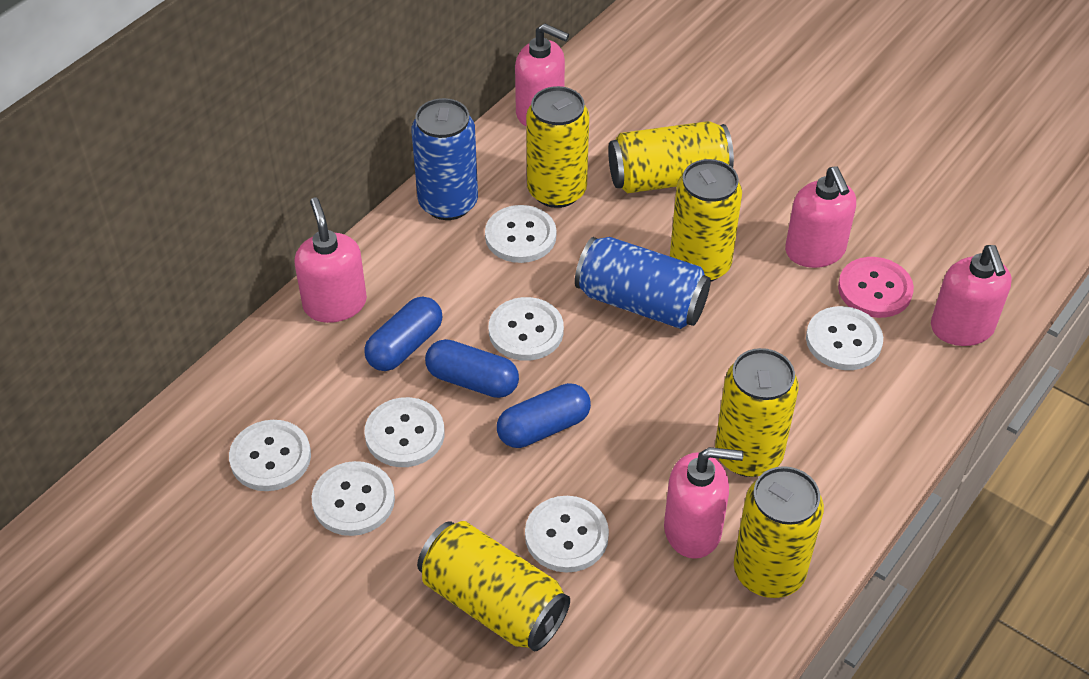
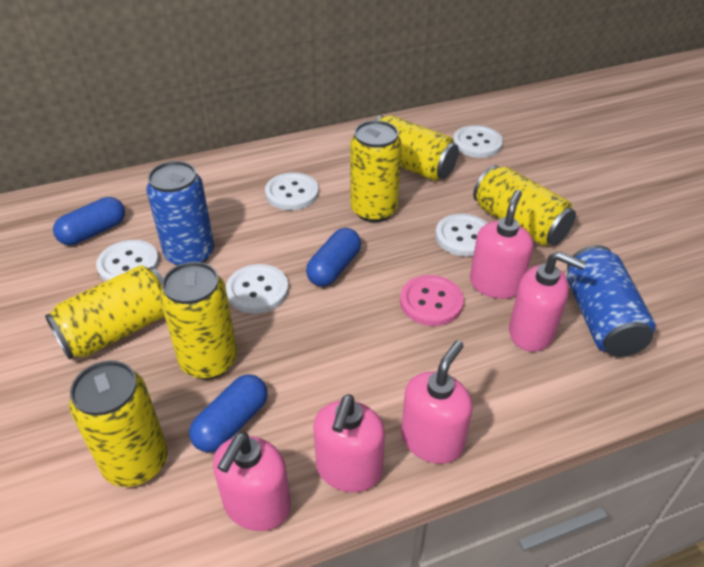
white button: [229,420,311,491] [312,461,395,536] [364,397,445,467] [485,205,556,263] [489,297,564,361] [525,496,609,573] [806,306,883,370] = 7 -> [96,240,159,282] [226,264,289,314] [265,172,319,210] [435,214,487,257] [453,125,503,158] = 5

